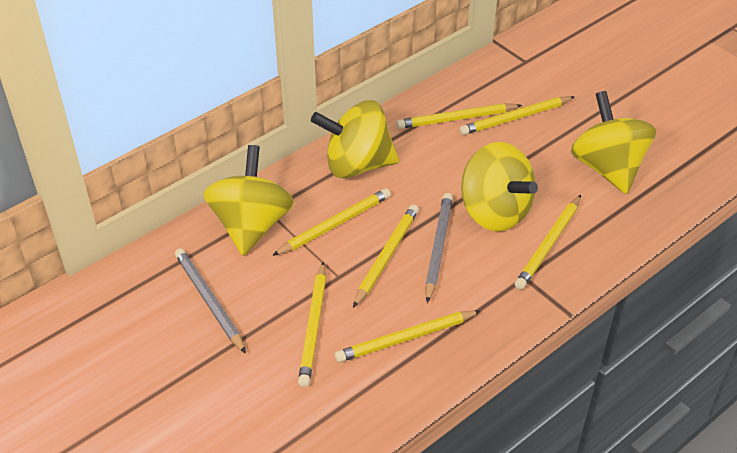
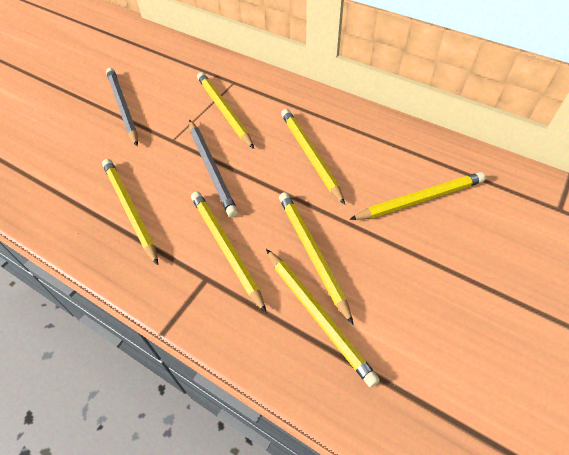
yellow spinning top: [203,145,294,256] [311,100,399,178] [461,142,538,232] [571,91,656,194] = 4 -> none = 0

